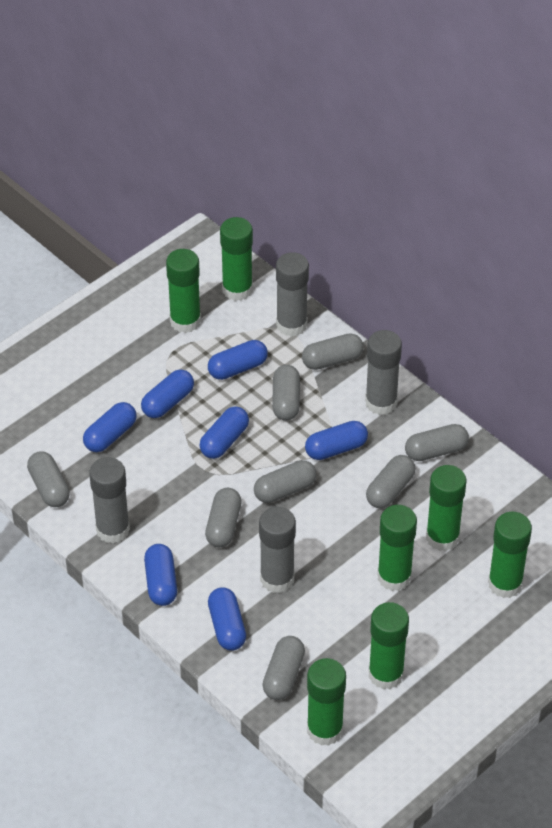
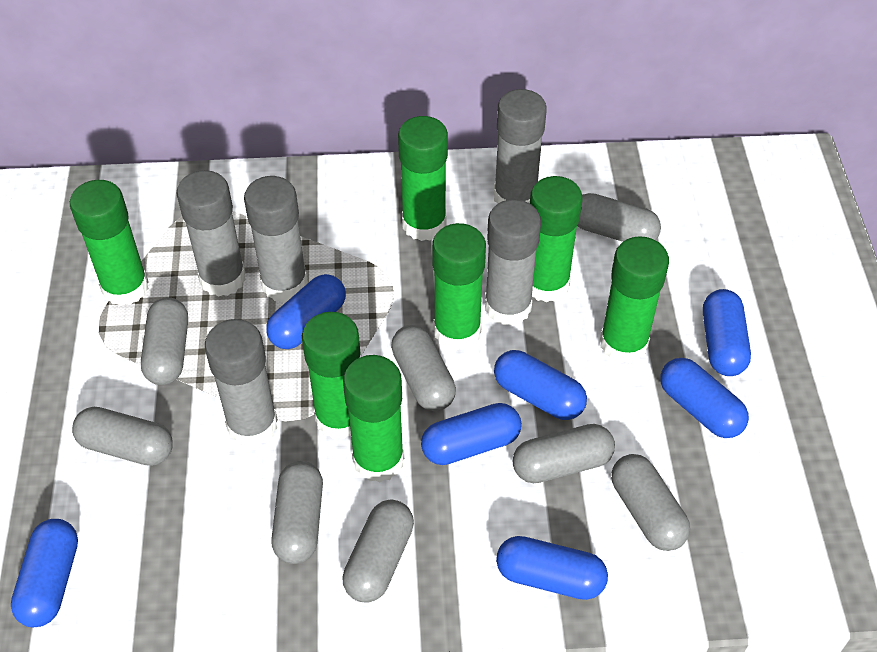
grey glue stick: [89,457,130,543] [259,507,296,593] [276,252,309,337] [365,330,402,415] = 4 -> [177,170,246,297] [205,319,278,447] [244,176,308,302] [485,199,541,326] [494,89,547,204] = 5

